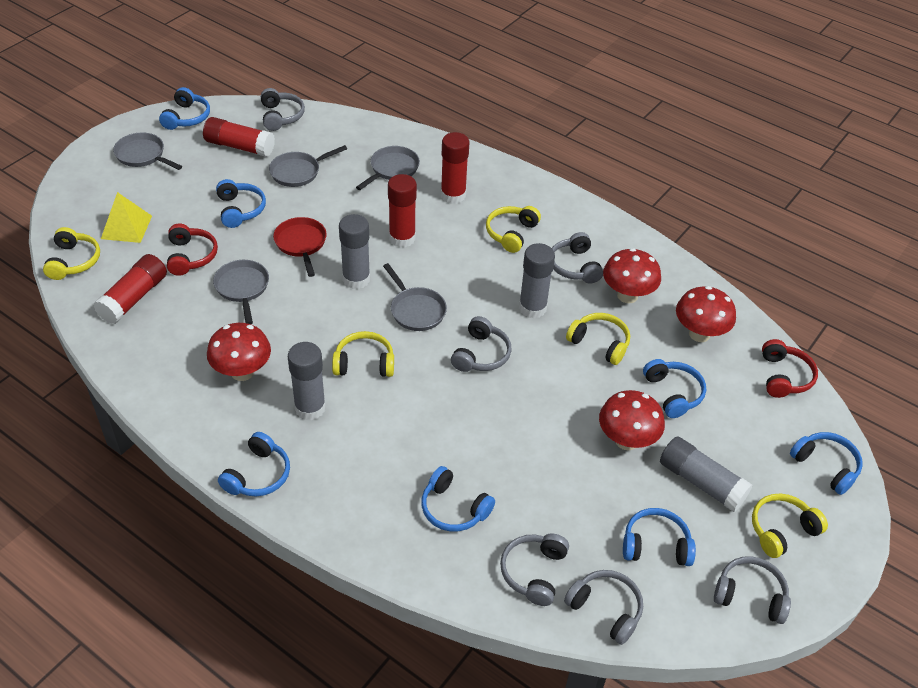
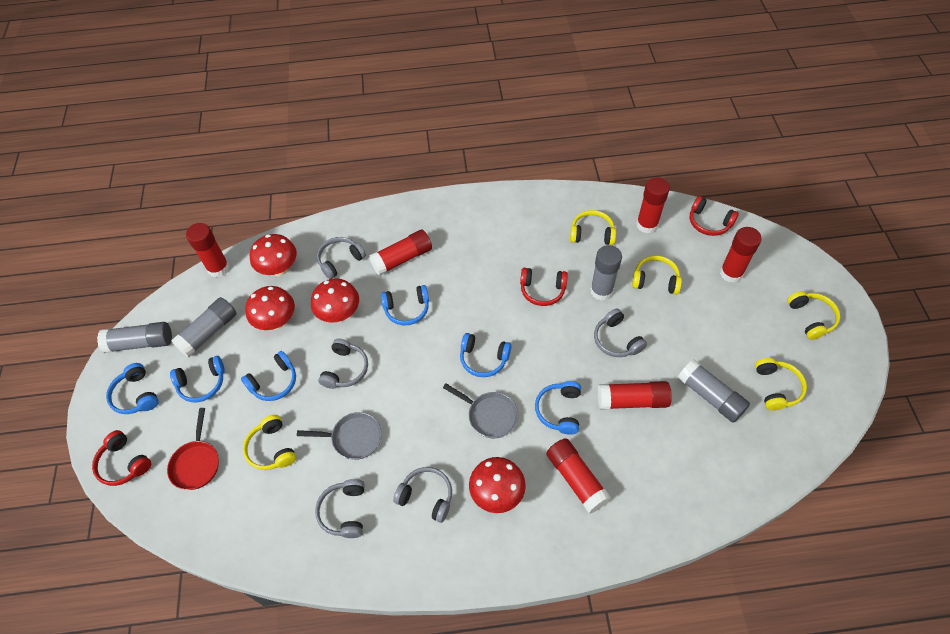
blue headphones: [159,87,210,130] [216,179,266,228] [218,432,290,496] [421,466,495,531] [623,508,696,566] [643,359,706,418] [790,432,863,495] = 7 -> [106,363,159,414] [170,356,225,402] [241,351,296,401] [381,285,429,325] [460,333,511,377] [535,381,581,435] = 6
grey headphones: [261,88,305,131] [451,316,512,372] [500,533,569,606] [552,232,603,284] [564,570,643,645] [714,556,791,624] = 6 -> [315,479,365,538] [317,237,366,279] [318,338,368,389] [393,467,452,523] [594,308,647,357] = 5
grey pan: [113,132,182,170] [213,260,269,324] [269,145,347,187] [356,146,420,190] [383,263,447,331] = 5 -> [297,412,382,460] [443,384,518,438] = 2
red glue stick: [93,254,167,324] [203,117,275,157] [388,174,417,248] [441,132,469,204] = 4 -> [186,223,230,277] [369,230,432,276] [546,438,611,514] [598,381,672,410] [636,177,670,233] [720,227,762,283] = 6
red headphones: [167,224,218,276] [762,339,818,398] = 2 -> [92,430,151,486] [520,268,568,306] [690,196,739,236] = 3
yellow pyramid: [101,192,152,243] = 1 -> none = 0

